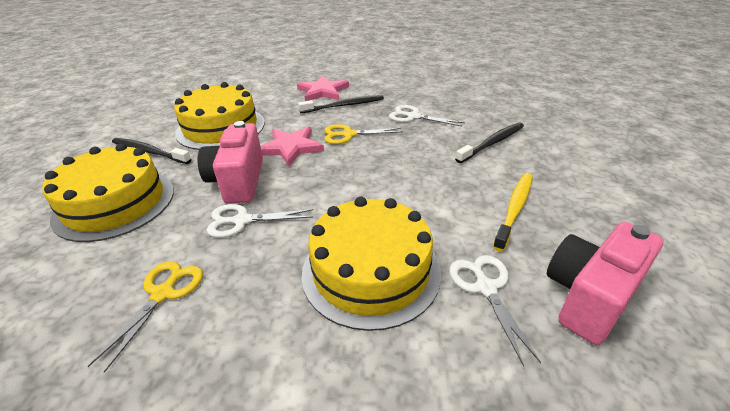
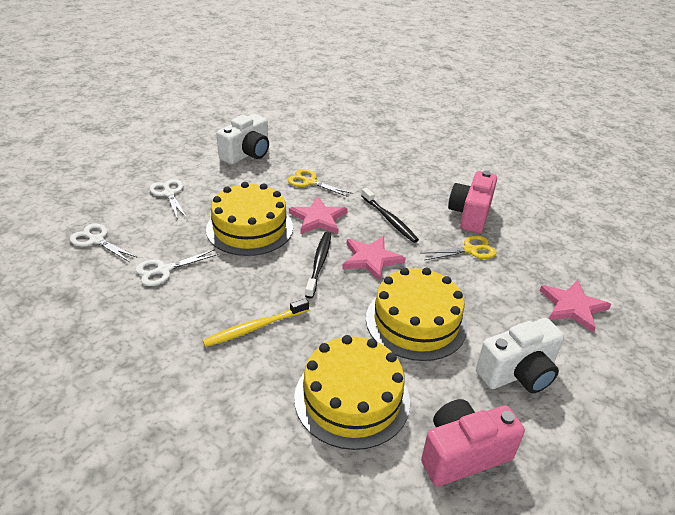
black toothbrush: [112,138,192,164] [298,95,384,113] [455,123,524,163] = 3 -> [305,232,331,298] [361,188,419,243] = 2
pink star: [260,126,324,166] [297,75,349,101] = 2 -> [289,196,347,234] [342,236,406,281] [540,280,611,332] = 3
white camera: none = 0 -> [217,114,269,165] [476,318,564,393] = 2

